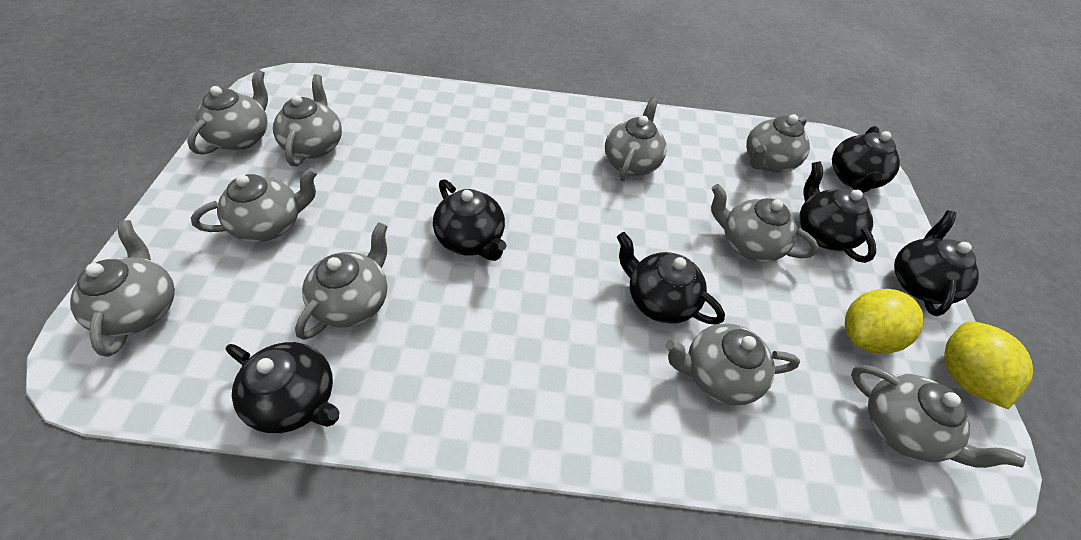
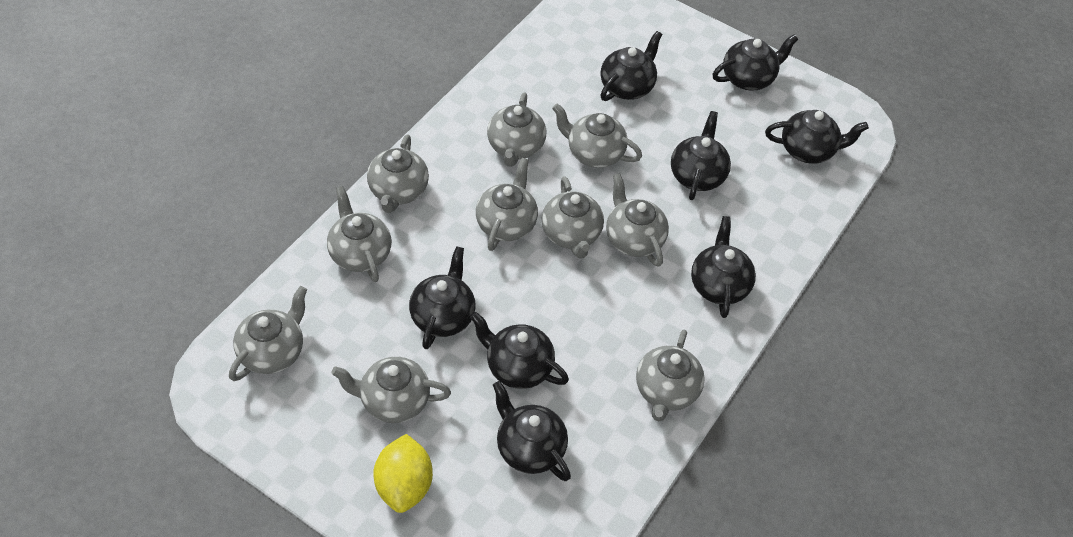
black teapot: [225,342,339,433] [433,179,506,261] [617,232,725,325] [799,161,876,263] [832,126,900,193] [894,211,979,316] = 6 -> [409,246,476,349] [470,312,569,389] [493,381,571,481] [601,31,662,101] [671,111,731,200] [691,216,756,318] [712,34,798,91] [765,110,869,164] = 8
yellow lemon: [845,289,924,354] [944,321,1033,410] = 2 -> [373,434,433,513] = 1

